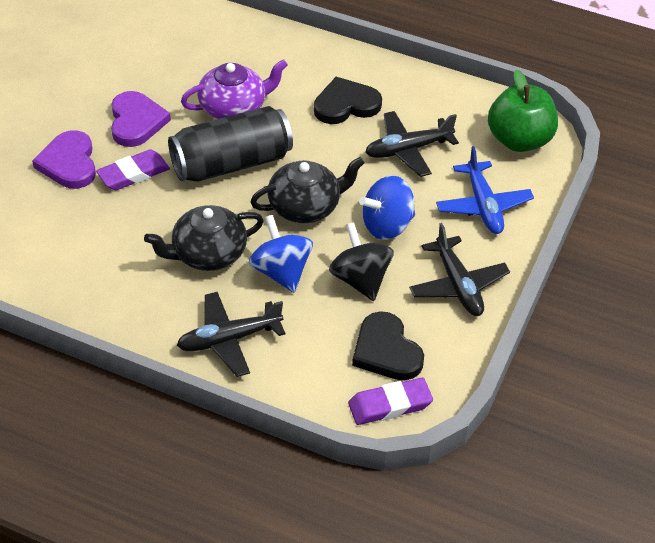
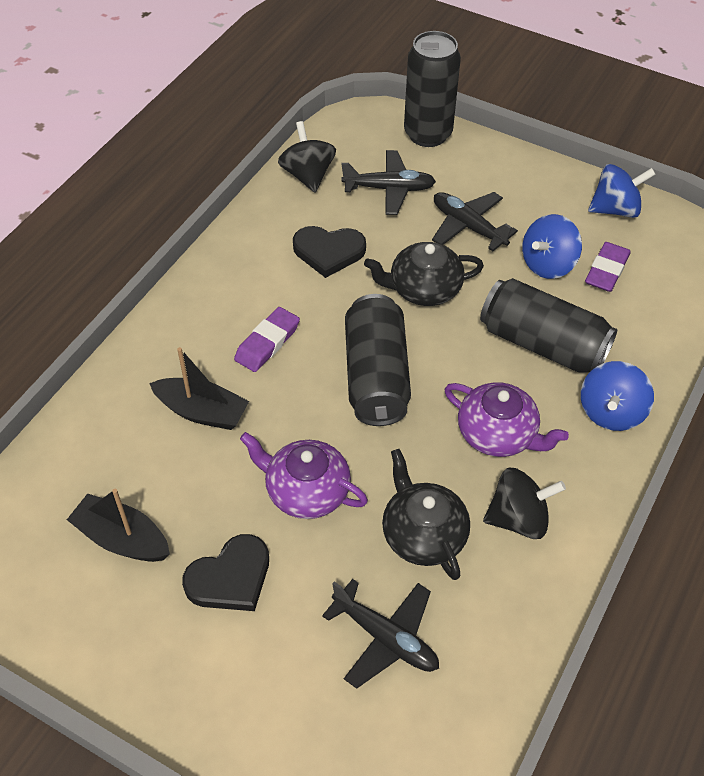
black boat: none = 0 -> [67,489,170,562] [149,347,249,430] = 2
black can: [168,106,293,182] = 1 -> [345,294,411,426] [404,31,461,147] [480,278,617,372] = 3
black spinning top: [329,222,394,301] = 1 -> [278,121,336,193] [483,468,566,539] = 2
blue plane: [436,146,534,234] = 1 -> none = 0
blue spinning top: [249,215,313,293] [359,176,415,240] = 2 -> [522,214,582,279] [581,361,654,431] [588,164,656,218] = 3
green apple: [488,69,558,152] = 1 -> none = 0
purple heart: [32,130,96,189] [111,91,171,147] = 2 -> none = 0
purple teapot: [181,59,288,119] = 1 -> [240,432,368,519] [444,382,569,457] = 2

